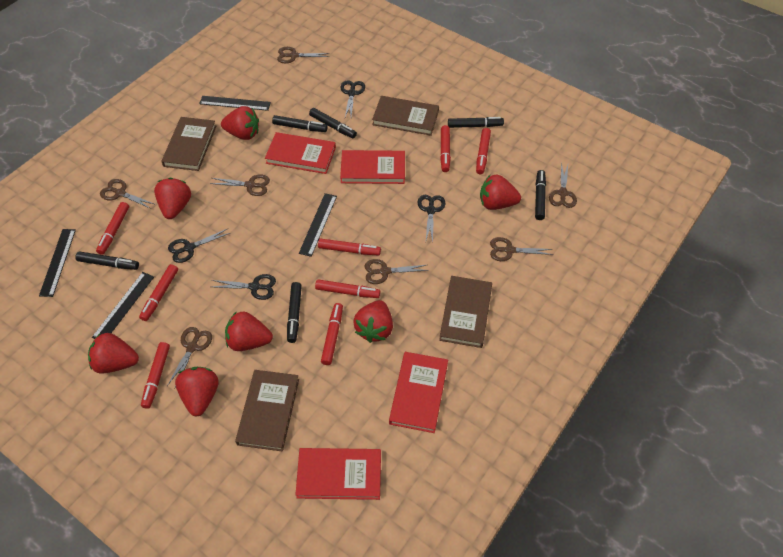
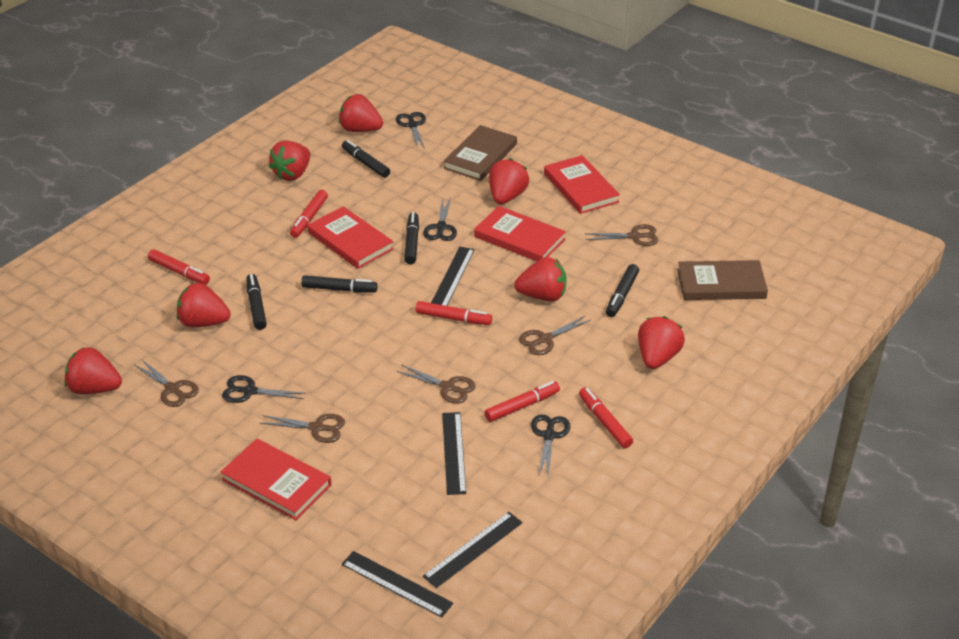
black marker: [75,251,139,270] [272,115,328,132] [287,282,302,343] [309,108,357,138] [448,117,504,128] [535,170,546,220] = 6 -> [246,274,267,330] [301,275,378,293] [342,140,390,178] [404,212,419,264] [606,264,639,317] = 5
brown book: [161,117,216,171] [235,370,299,452] [372,96,439,136] [439,276,492,348] = 4 -> [443,125,517,181] [677,260,768,300] = 2
brown scissors: [100,179,156,209] [167,327,212,388] [210,175,270,196] [277,47,330,63] [365,259,429,284] [490,237,553,261] [549,162,577,208] = 7 -> [134,359,199,407] [260,414,345,443] [397,365,476,404] [519,315,591,355] [586,224,658,246] = 5
red marker: [96,202,129,255] [139,264,178,321] [141,342,170,409] [315,279,380,298] [318,238,381,256] [321,303,343,365] [440,125,451,172] [476,128,491,174] = 8 -> [148,249,210,284] [290,190,328,238] [415,301,492,325] [485,381,560,422] [579,387,633,448] = 5

